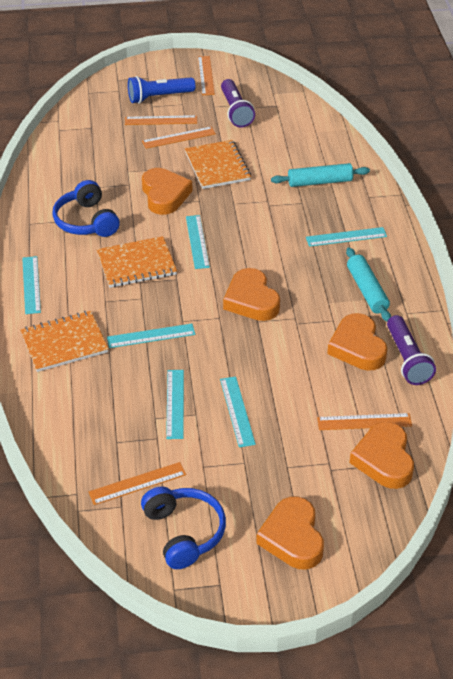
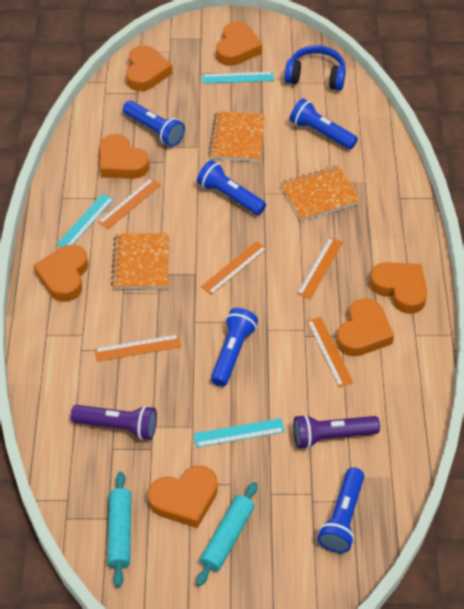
blue flashlight: [128,76,195,104] = 1 -> [123,101,185,147] [197,160,266,215] [211,308,258,387] [290,98,358,149] [318,467,364,553] = 5
blue headphones: [52,180,120,237] [141,486,226,569] = 2 -> [284,45,346,91] = 1
orange heart: [142,168,192,215] [223,268,280,321] [256,497,324,569] [327,313,387,371] [350,422,414,489] = 5 -> [33,245,88,302] [99,134,150,179] [126,45,172,91] [148,465,218,528] [216,22,262,66] [336,298,394,357] [370,262,427,314] = 7
turquoise ruler: [22,256,41,314] [107,324,195,348] [166,370,184,439] [186,215,210,269] [220,376,256,447] [306,227,387,247] = 6 -> [57,193,114,247] [194,418,285,448] [202,72,274,84] = 3

